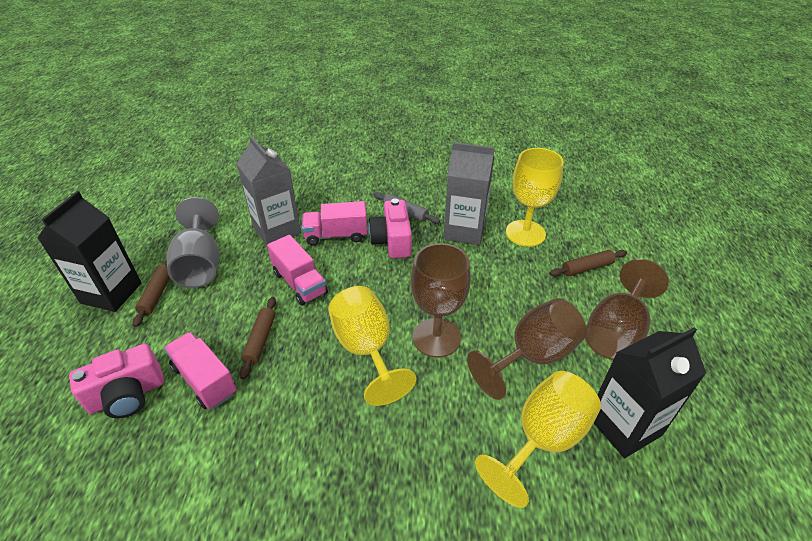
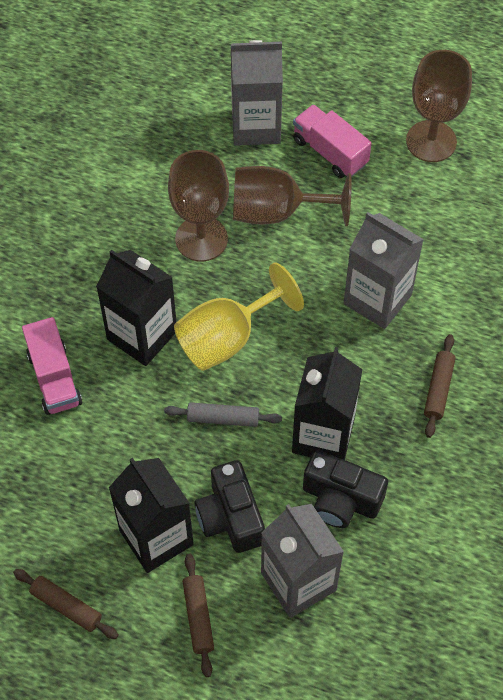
black camera: none = 0 -> [195,460,265,553] [303,450,388,528] = 2
black carton: [37,191,142,312] [594,327,706,458] = 2 -> [96,249,177,366] [109,458,194,573] [292,347,362,460] = 3
grey carton: [236,136,301,246] [444,142,495,245] = 2 -> [231,40,283,146] [261,504,344,618] [344,212,424,329] = 3
grey goblet: [166,197,219,288] = 1 -> none = 0
pink camera: [69,344,164,418] [368,198,412,258] = 2 -> none = 0
pink truck: [164,332,237,409] [267,235,328,306] [302,201,368,246] = 3 -> [22,317,82,415] [293,104,371,178] = 2
yellow goblet: [328,286,416,406] [475,371,601,508] [506,148,564,247] = 3 -> [174,263,304,371] = 1

